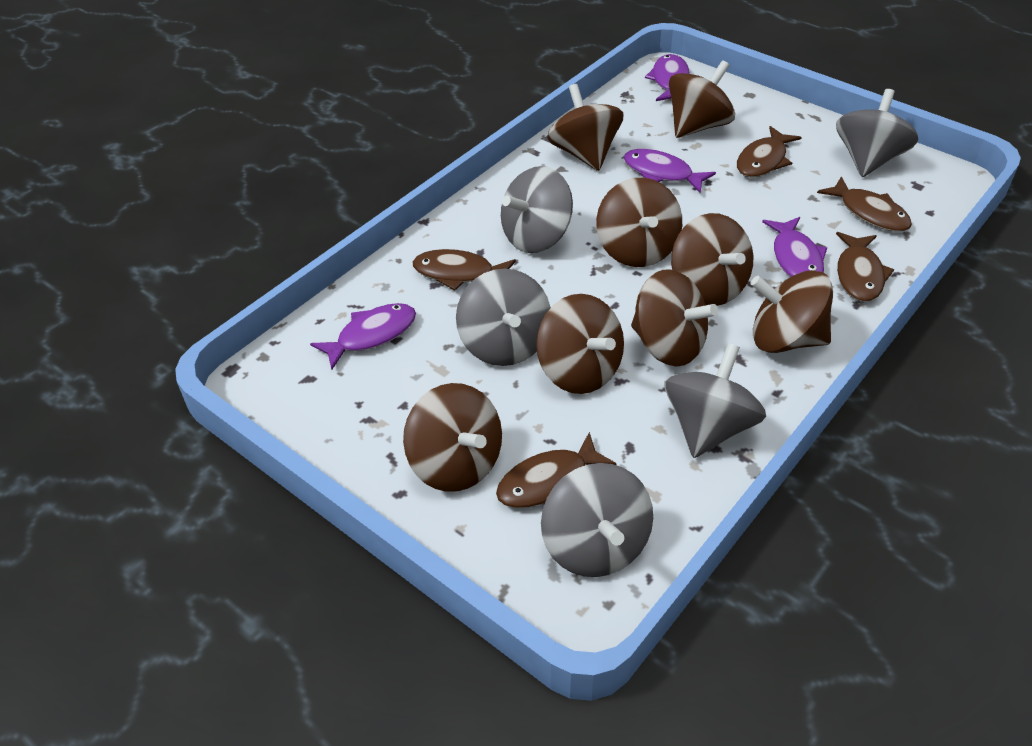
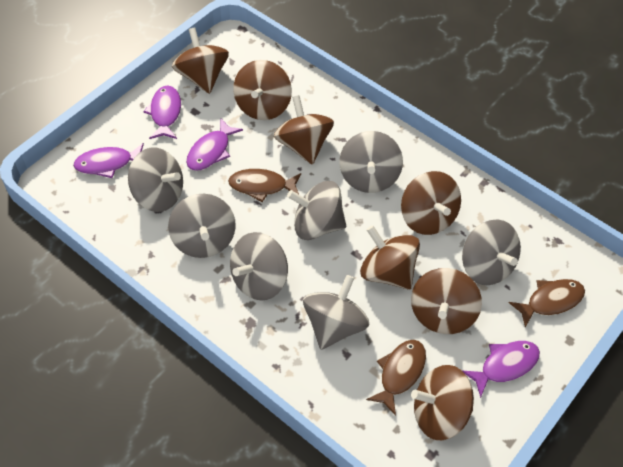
brown fish: [413,249,516,291] [496,432,617,508] [737,126,802,177] [817,176,912,232] [836,232,894,302] = 5 -> [228,169,301,202] [366,340,426,416] [509,279,585,328] = 3
brown spinning top: [403,383,502,492] [536,294,624,394] [547,84,623,171] [596,178,682,267] [631,269,718,367] [669,60,735,138] [671,213,753,306] [750,270,833,353] = 8 -> [172,28,229,94] [233,60,292,120] [274,95,334,165] [360,226,420,290] [401,171,461,235] [411,268,482,334] [411,365,474,440] = 7
grey spinning top: [456,269,551,366] [501,166,573,253] [541,463,653,577] [664,343,766,458] [836,89,918,177] = 5 -> [128,148,183,212] [168,194,236,258] [230,232,288,301] [287,181,346,240] [303,275,369,350] [339,131,403,193] [462,219,521,285] = 7

